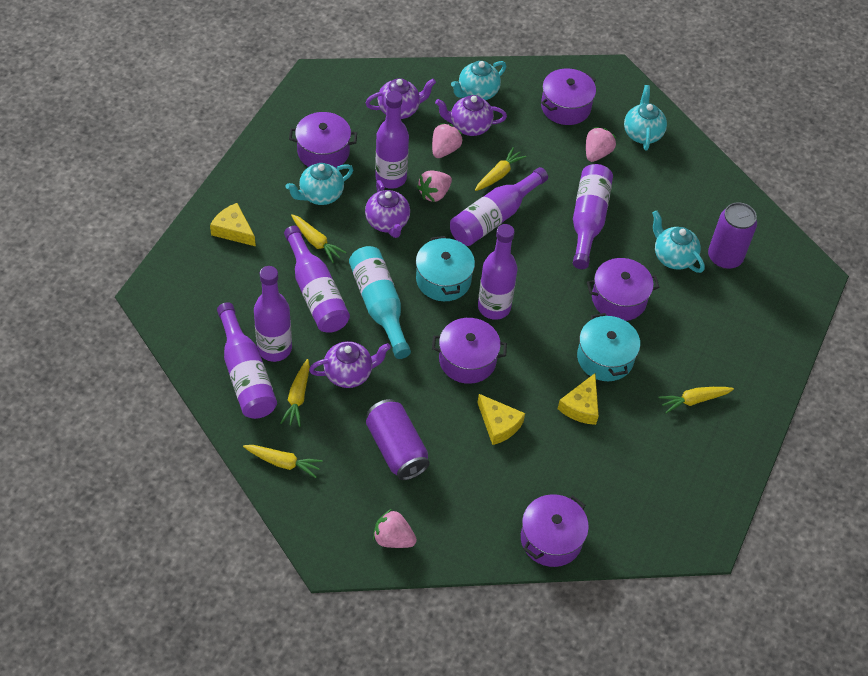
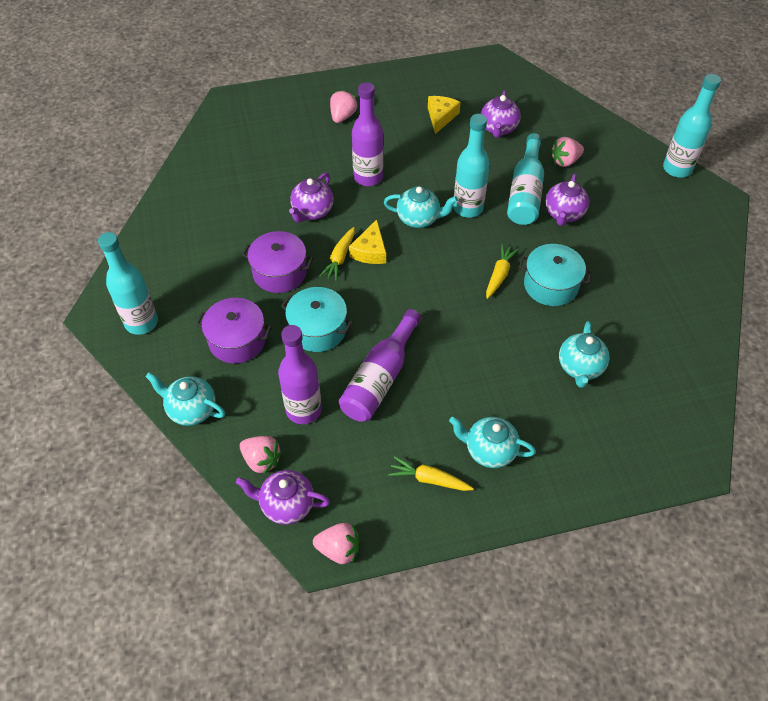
purple bottle: [217,302,277,419] [254,266,292,362] [284,226,350,333] [375,91,409,189] [450,167,548,246] [478,224,517,320] [573,164,613,269] = 7 -> [278,325,322,424] [339,309,421,422] [352,82,383,186] = 3
purple can: [366,399,430,480] [708,202,757,269] = 2 -> none = 0
purple pot: [289,112,357,168] [432,318,507,384] [521,494,589,567] [541,69,596,125] [587,258,660,321] = 5 -> [196,298,272,364] [242,231,313,293] = 2
turquoise bottle: [349,246,411,359] = 1 -> [98,232,158,335] [453,114,490,218] [507,133,544,225] [663,74,721,178] = 4
yellow carrot: [243,445,323,478] [280,359,310,427] [291,214,347,263] [475,147,527,191] [659,387,734,414] = 5 -> [319,227,355,281] [388,456,474,491] [486,244,519,299] = 3
yellow cheese: [210,203,256,246] [478,394,525,445] [558,373,599,425] = 3 -> [349,219,386,264] [428,96,461,134] = 2

